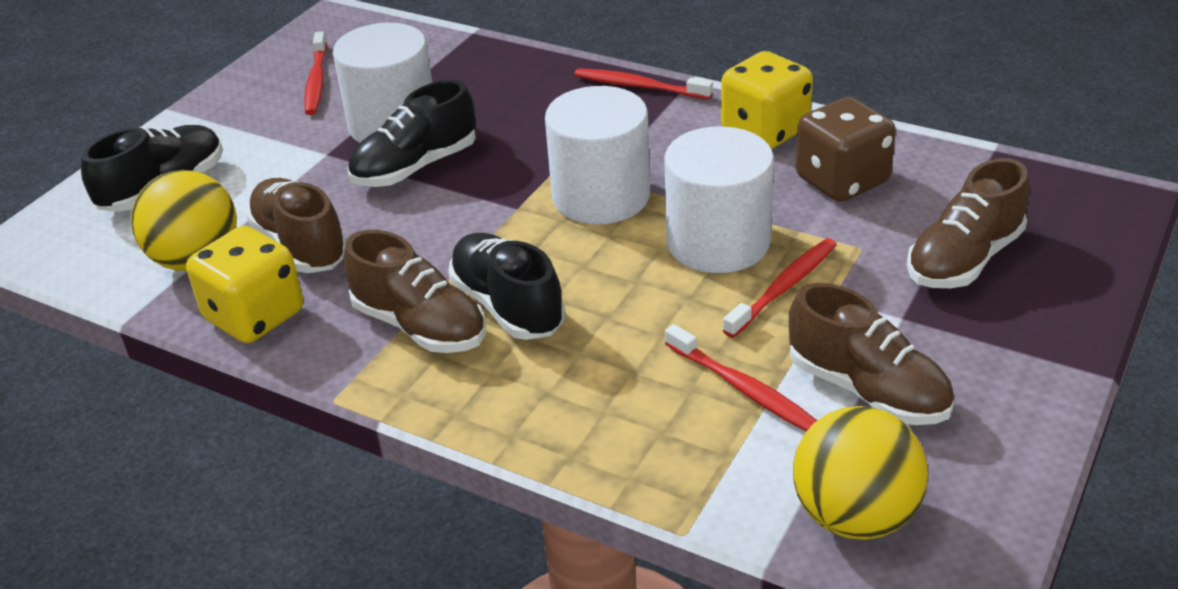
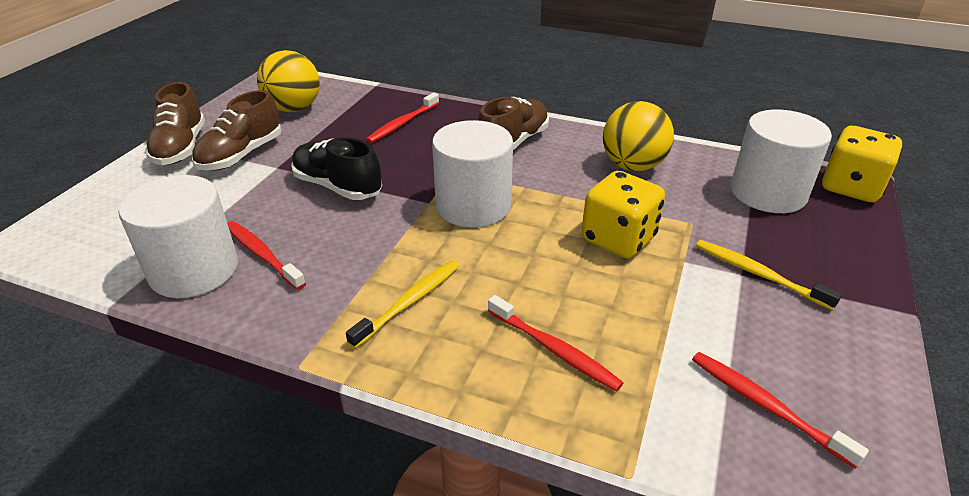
black shoe: [81,125,223,212] [347,80,476,187] [448,233,565,340] = 3 -> [291,137,382,200] = 1
brown dice: [796,97,896,202] = 1 -> none = 0
brown shoe: [246,178,346,273] [343,230,486,353] [789,283,954,425] [907,158,1029,288] = 4 -> [145,82,205,165] [192,90,282,170] [478,97,549,150] = 3
yellow toothbrush: none = 0 -> [346,260,460,348] [696,240,842,310] = 2

